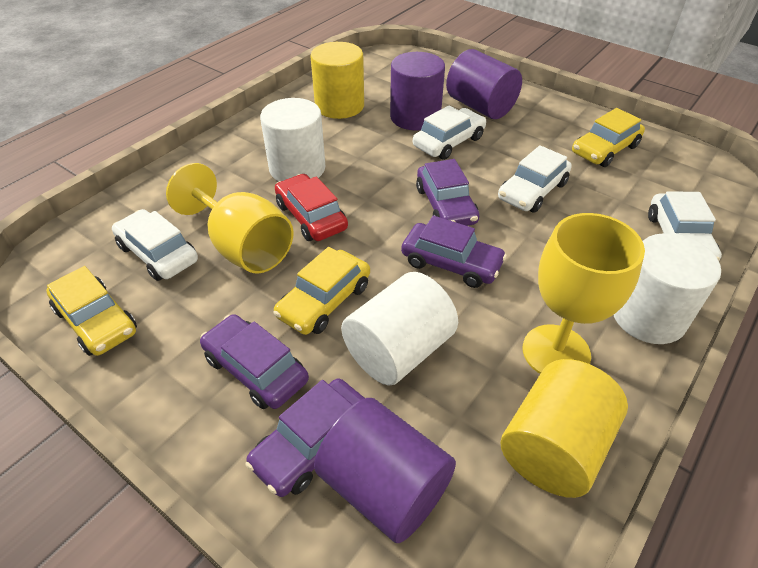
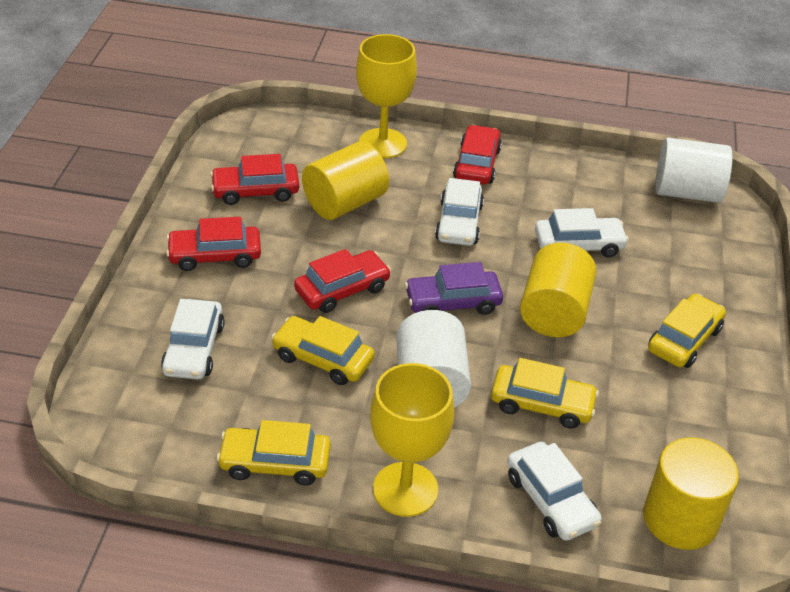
purple car: [200,314,309,409] [245,378,365,497] [401,215,507,288] [416,159,479,226] = 4 -> [405,262,503,315] = 1
purple cylinder: [314,398,456,543] [390,52,445,131] [446,49,522,119] = 3 -> none = 0
red car: [275,174,348,241] = 1 -> [166,217,261,271] [210,154,299,205] [294,249,391,313] [453,125,502,184] = 4
white cylinder: [260,98,325,182] [341,272,458,386] [614,233,721,344] = 3 -> [396,310,471,408] [655,138,733,203] = 2
yellow car: [46,266,137,356] [273,247,370,335] [572,108,645,167] = 3 -> [217,420,331,486] [271,316,375,385] [491,358,599,429] [648,294,726,368] = 4
yellow cylinder: [310,42,364,119] [501,359,628,498] = 2 -> [302,141,389,220] [520,243,597,337] [643,437,739,550] = 3

